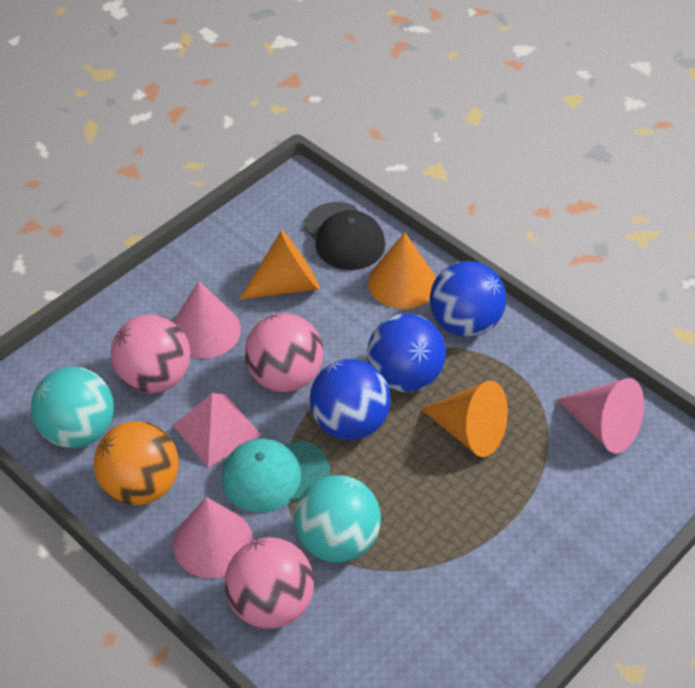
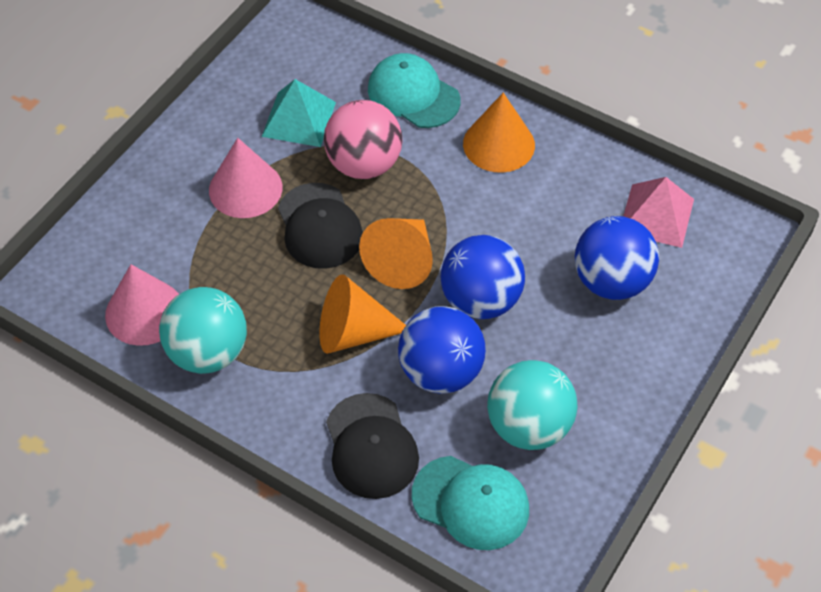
black cap: [304,202,385,270] = 1 -> [278,183,363,269] [326,393,419,499] = 2
orange ball: [94,421,179,506] = 1 -> none = 0
pink ball: [111,314,190,393] [224,537,314,629] [245,313,323,392] = 3 -> [324,100,403,179] = 1
pink cone: [173,281,241,359] [173,497,253,578] [556,378,644,453] = 3 -> [105,264,179,346] [209,138,283,218] = 2
turquoise cap: [222,438,330,513] = 1 -> [368,53,460,128] [412,456,529,550] = 2
turquoise pyramid: none = 0 -> [262,79,336,147] = 1

